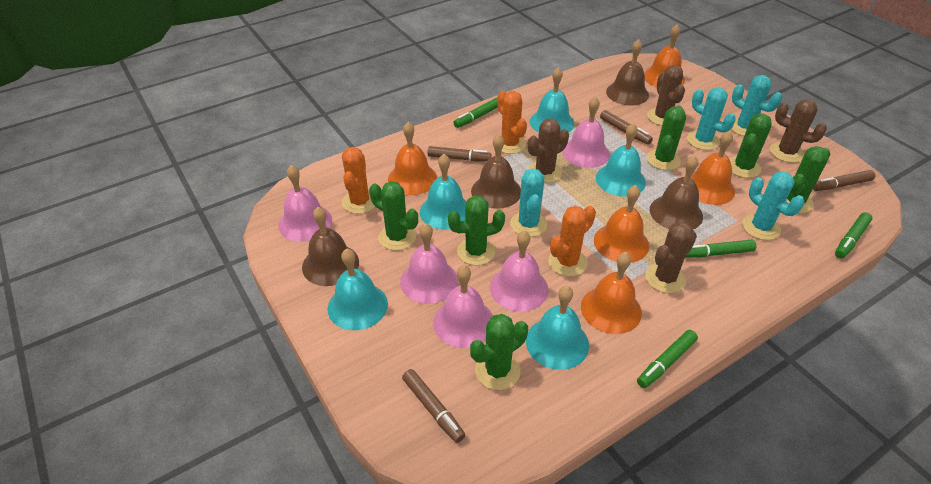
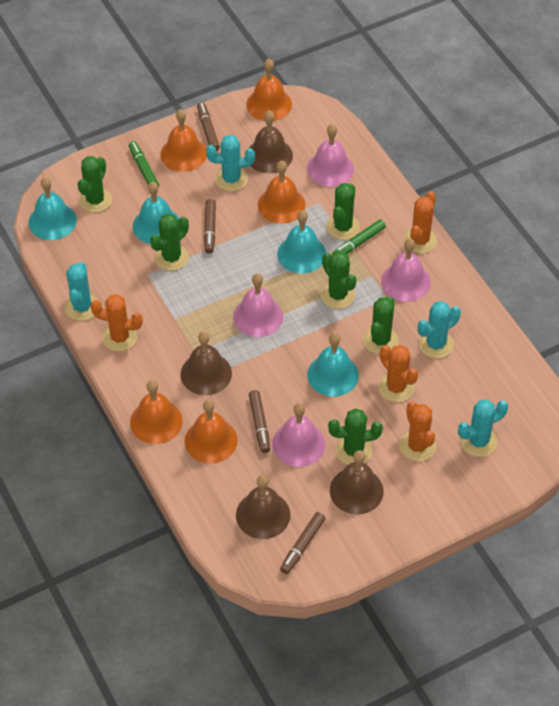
brown cactus: [528,118,569,183] [645,222,697,293] [647,65,685,126] [770,99,827,163] = 4 -> none = 0
green marker: [453,98,498,128] [637,330,698,388] [685,239,756,258] [835,212,873,258] = 4 -> [129,141,159,187] [332,219,386,255] = 2
orange cactus: [342,147,375,214] [498,91,527,154] [548,206,596,277] = 3 -> [90,294,143,352] [378,345,418,402] [399,401,436,461] [404,191,437,253] = 4
pink bell: [278,165,332,242] [400,223,458,304] [433,265,493,348] [490,230,548,311] [562,96,610,168] = 5 -> [233,274,283,337] [272,403,325,467] [307,124,354,187] [381,238,431,302] = 4
turquoise bell: [328,249,388,330] [420,154,467,230] [526,286,589,370] [530,67,575,133] [596,123,646,197] = 5 -> [29,177,77,240] [133,182,179,244] [277,210,326,274] [307,333,359,397] = 4

